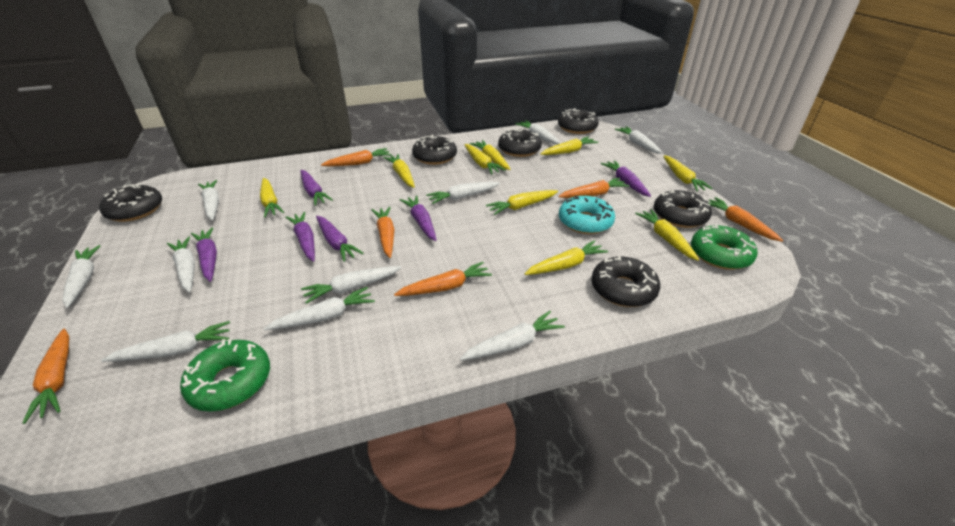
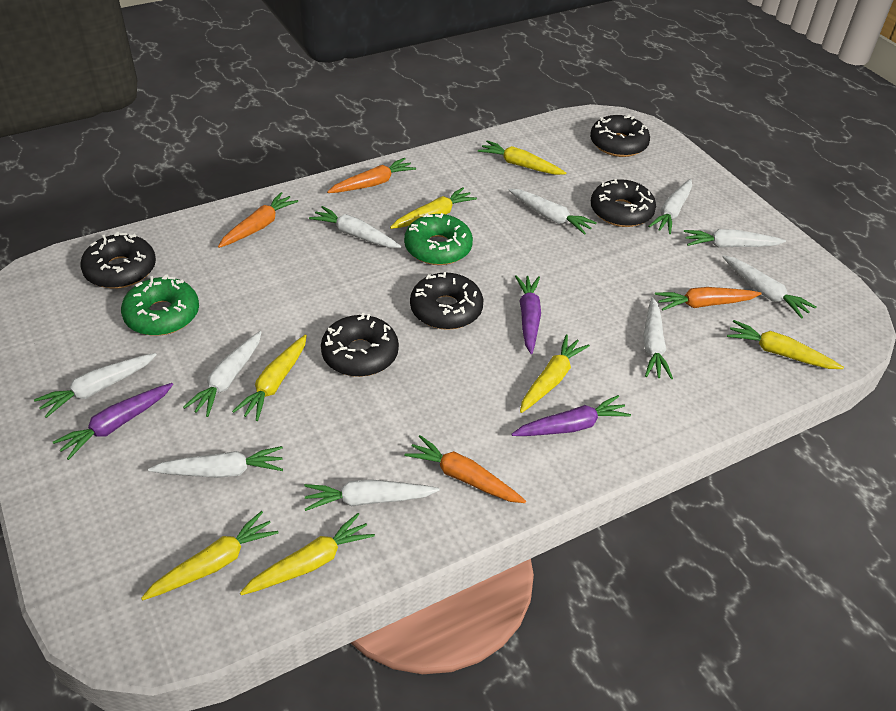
black donut: [99,183,162,222] [412,135,457,165] [498,128,542,157] [558,108,599,134] [591,256,660,307] [654,190,712,228] = 6 -> [81,232,156,288] [321,313,399,377] [410,272,483,330] [590,114,650,157] [591,179,656,227] = 5
orange carrot: [22,329,69,424] [321,148,391,167] [371,207,395,258] [394,262,492,296] [558,178,630,198] [708,197,783,242] = 6 -> [218,192,298,248] [327,158,416,193] [404,435,526,503] [655,287,762,311] = 4
purple carrot: [191,227,217,282] [285,212,315,262] [300,170,333,206] [316,216,364,262] [400,195,437,241] [601,160,651,197] = 6 -> [53,383,173,460] [511,395,631,436] [515,275,541,354] = 3
turquoise donut: [559,196,615,234] = 1 -> none = 0
yellow carrot: [260,178,284,218] [383,154,415,188] [464,144,506,175] [470,140,510,170] [486,190,558,215] [524,240,608,275] [541,137,598,155] [635,209,699,261] [663,155,713,192] = 9 -> [141,511,278,600] [232,335,307,421] [240,513,375,595] [390,187,477,229] [478,140,566,175] [520,334,590,413] [727,320,844,369] = 7

